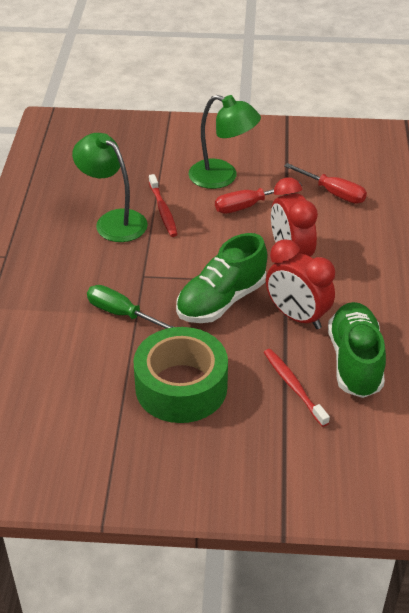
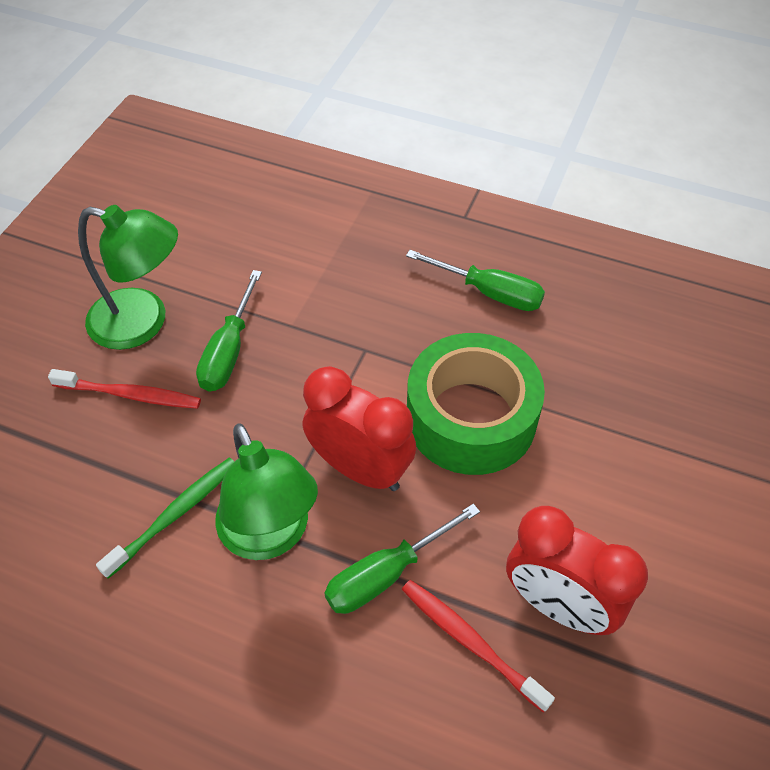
green screwdriver: [87,285,174,329] = 1 -> [196,270,262,391] [324,504,480,614] [406,250,545,311] = 3
green shoe: [176,233,267,323] [328,302,386,398] = 2 -> none = 0
green toothbrush: none = 0 -> [96,458,234,579] = 1
red screwdriver: [215,182,302,214] [284,163,367,204] = 2 -> none = 0

